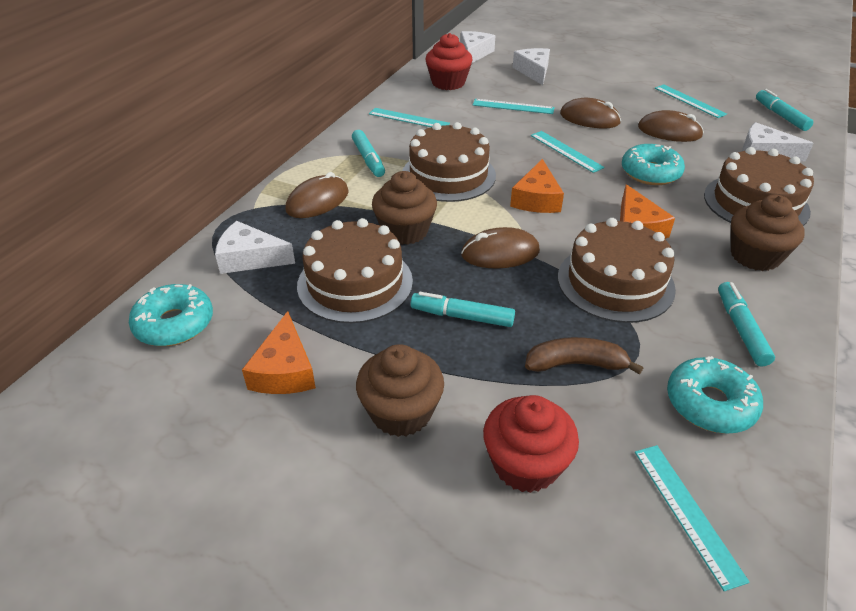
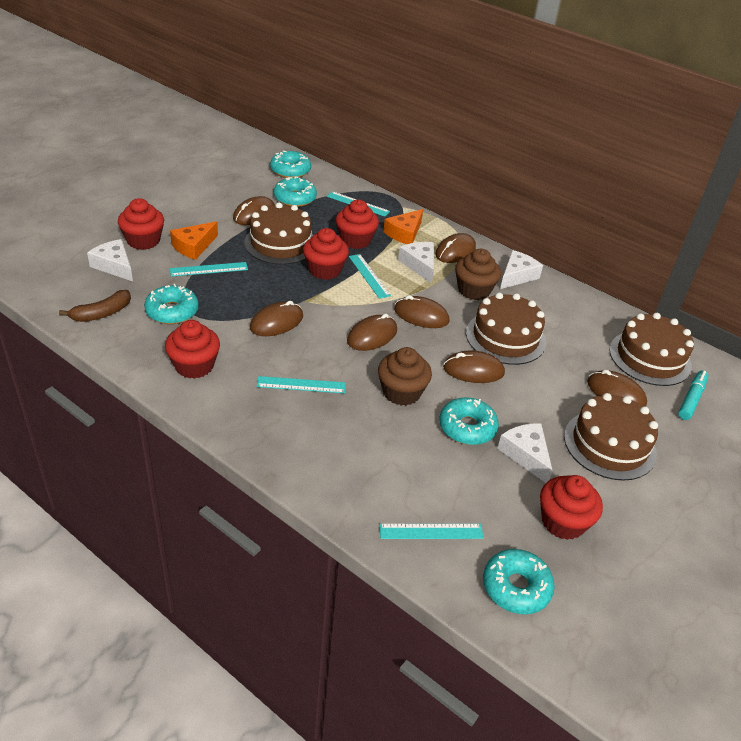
brown cupcake: [356,344,444,437] [372,171,437,245] [731,194,805,271] = 3 -> [378,347,432,406] [455,249,501,300] = 2
brown mouse: [285,172,349,218] [461,227,540,269] [560,98,621,128] [638,110,704,142] = 4 -> [233,196,275,225] [250,301,303,336] [347,314,397,351] [394,295,449,328] [435,233,476,263] [443,350,505,383] [587,370,647,407] = 7
orange cheese: [242,311,316,394] [510,159,564,213] [620,184,675,239] = 3 -> [170,221,218,260] [383,209,423,244] = 2
red cupcake: [426,33,472,90] [483,395,579,493] = 2 -> [118,198,164,250] [165,320,220,379] [303,228,349,280] [336,200,379,249] [540,475,603,540] = 5
turquoise donut: [129,284,213,346] [622,144,685,185] [667,356,763,434] = 3 -> [144,284,199,324] [270,151,311,178] [274,176,317,207] [439,397,499,445] [483,549,555,614] = 5
turquoise marker: [352,130,385,177] [411,292,515,327] [718,282,775,367] [756,89,814,131] = 4 -> [678,370,709,420] = 1

